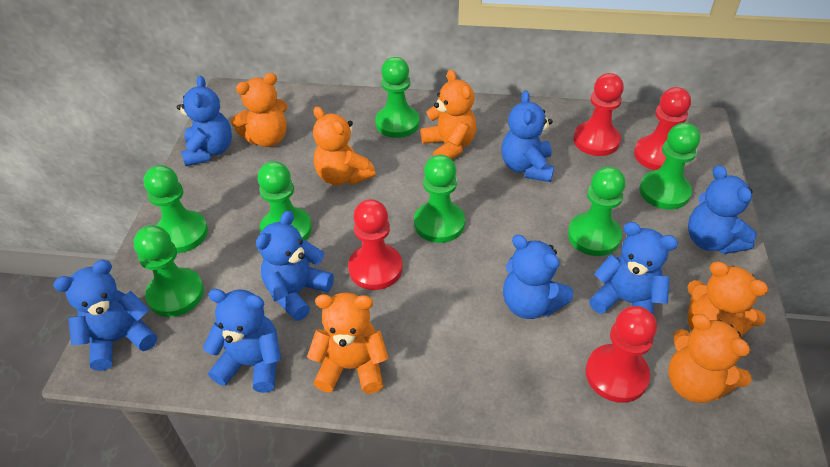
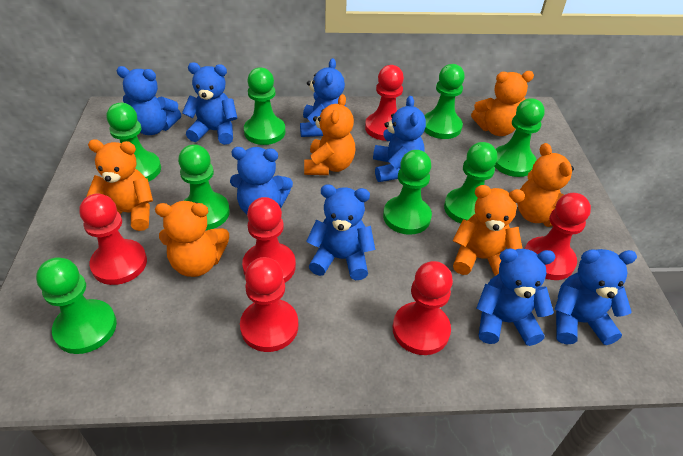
green pawn: [134,225,204,317] [144,165,208,253] [258,161,312,241] [375,57,420,138] [414,155,465,243] [568,167,626,256] [639,123,700,210] = 7 -> [36,257,117,354] [107,103,161,182] [178,144,230,230] [244,67,285,145] [383,150,432,235] [424,64,465,139] [444,142,497,224] [494,98,545,177] = 8
red pawn: [348,199,402,290] [573,73,624,156] [585,306,657,403] [634,87,691,170] = 4 -> [79,194,147,285] [240,257,298,352] [242,197,296,282] [365,65,404,141] [393,261,453,355] [525,193,591,280] = 6

